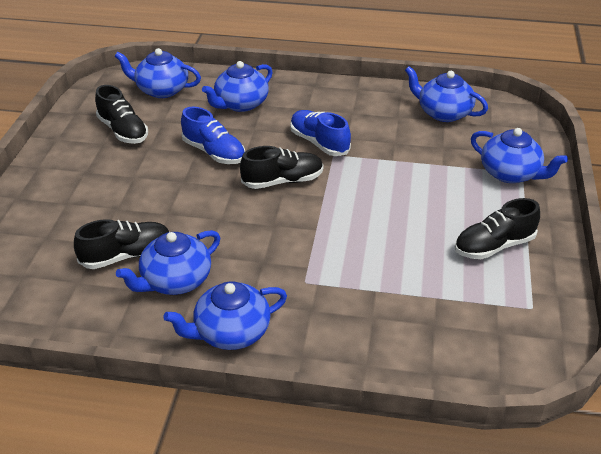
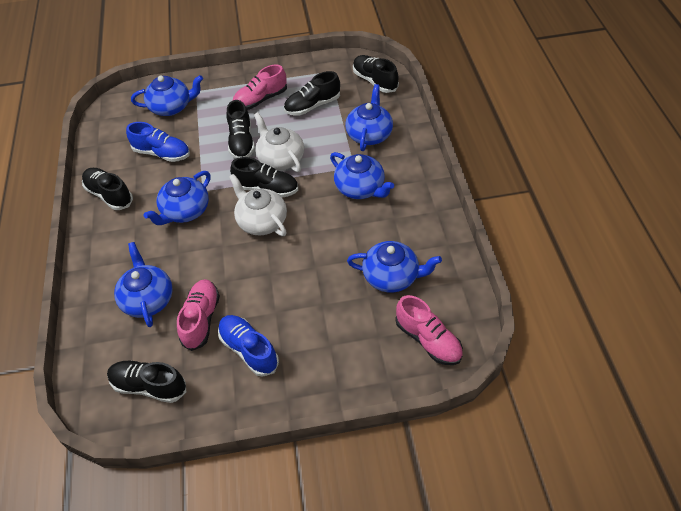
black shoe: [74,219,169,269] [95,85,148,144] [240,146,323,189] [455,198,540,259] = 4 -> [82,168,133,210] [107,360,186,403] [226,100,255,159] [230,157,298,197] [284,71,340,115] [353,55,399,93] = 6
pink shoe: none = 0 -> [177,279,220,351] [233,64,287,110] [395,295,463,365] = 3
white teapot: none = 0 -> [229,174,287,236] [254,112,304,172] = 2

